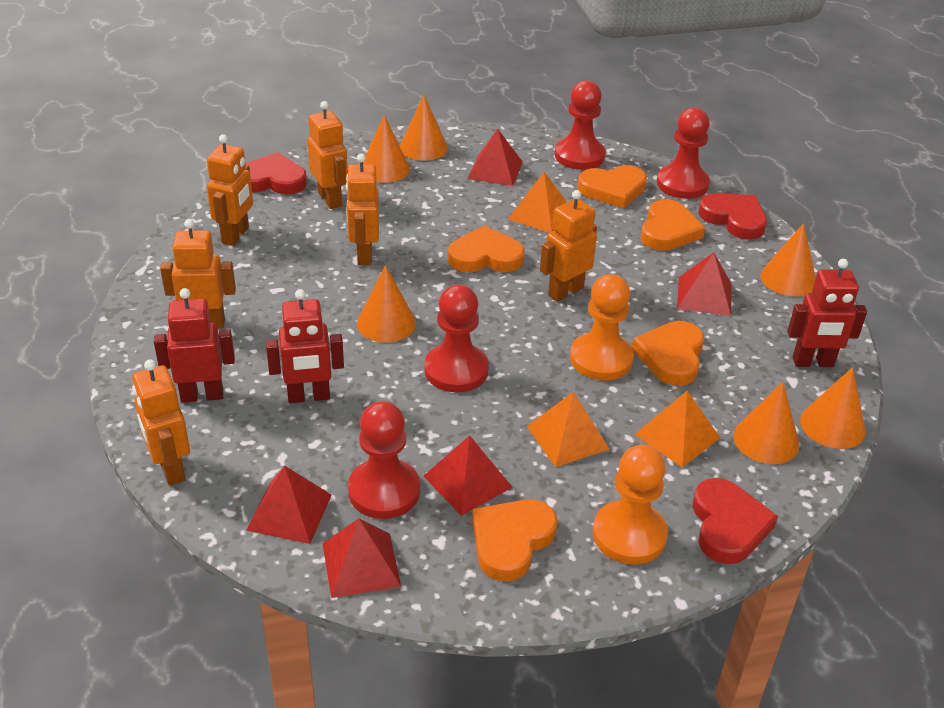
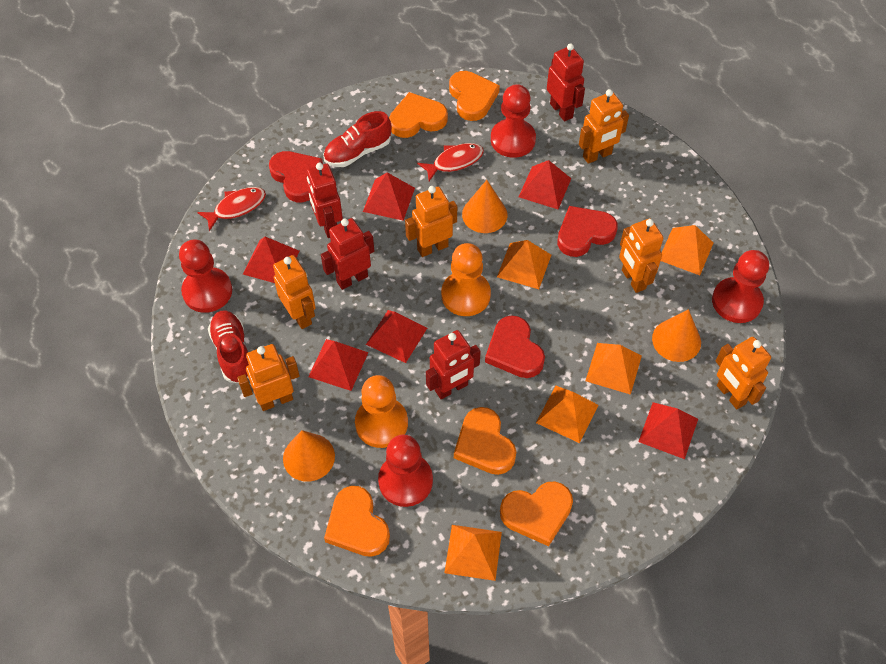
orange cone: [357,265,416,342] [363,115,410,183] [400,95,448,161] [733,382,799,464] [761,223,816,296] [800,367,866,449] = 6 -> [283,430,335,482] [462,180,507,233] [652,309,701,362] = 3
orange pyramid: [508,172,567,233] [527,392,609,467] [635,391,720,468] = 3 -> [445,525,502,581] [497,240,551,289] [536,386,598,443] [585,343,642,395] [661,225,713,275] = 5
red fish: none = 0 -> [197,187,266,231] [417,143,484,181] = 2
red pyramid: [246,466,332,544] [323,519,401,598] [424,436,513,516] [467,128,523,186] [677,252,732,316] = 5 -> [243,237,300,283] [308,339,369,391] [363,172,415,221] [366,310,427,363] [519,160,571,209] [638,402,698,459] = 6
red robot: [154,288,235,403] [266,289,344,403] [787,259,867,367] = 3 -> [307,163,343,238] [321,218,374,290] [426,330,481,399] [547,43,585,121] = 4
red shoe: none = 0 -> [208,310,249,383] [323,111,391,167] = 2

